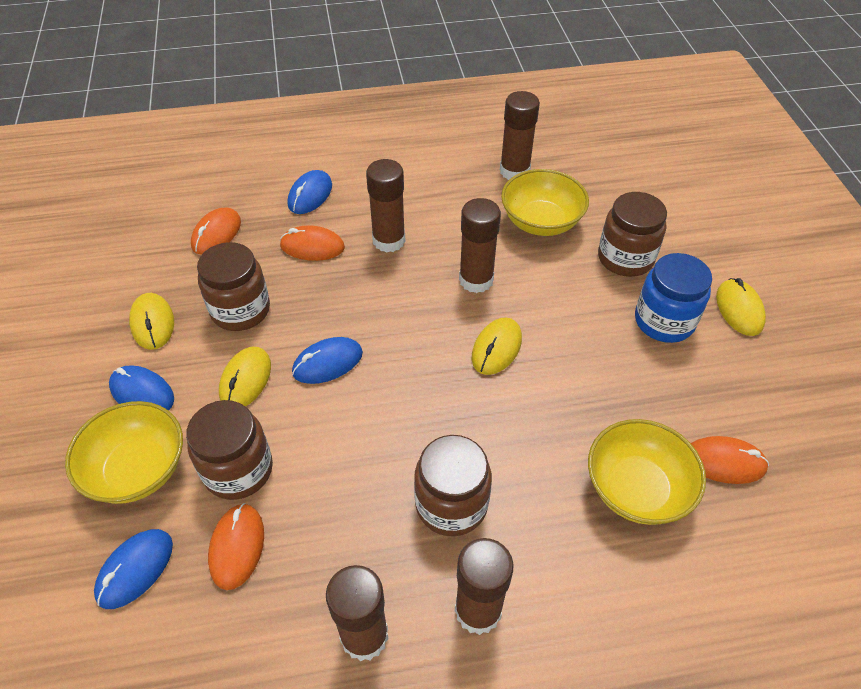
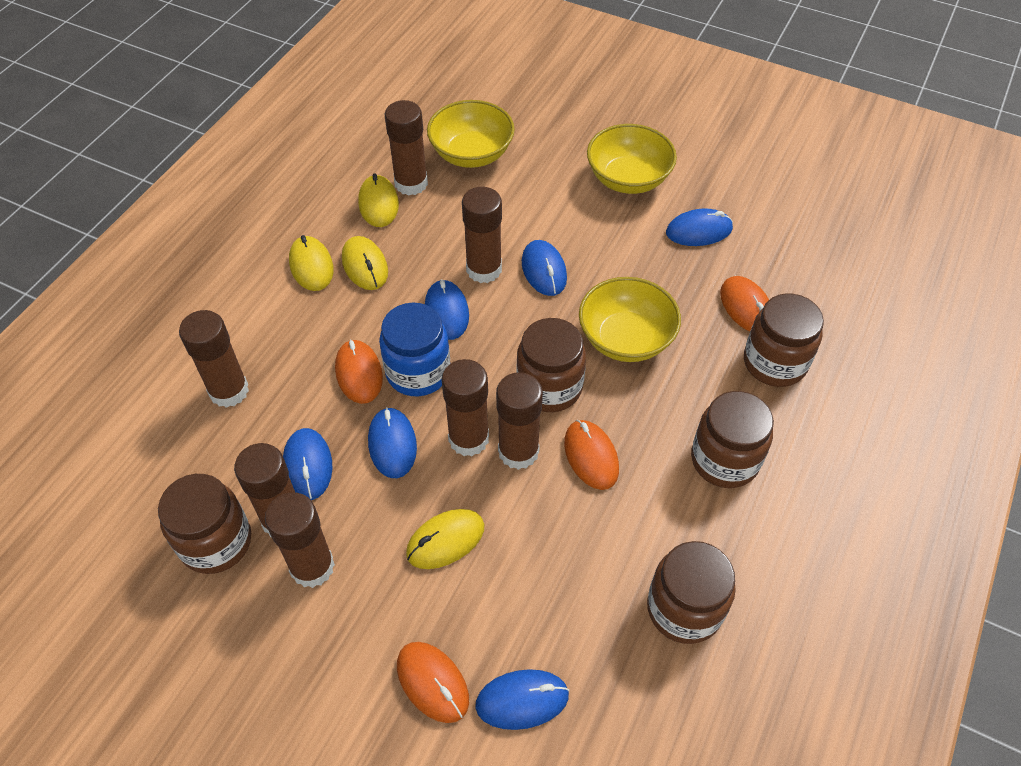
blue mouse: [94,529,173,609] [109,365,174,410] [288,170,332,214] [292,337,363,384] = 4 -> [283,428,332,500] [368,407,417,478] [425,280,469,340] [475,669,569,730] [522,240,567,296] [666,208,733,246] = 6
brown glue stick: [326,565,389,661] [366,159,406,252] [455,538,514,635] [459,198,501,293] [500,91,540,180] = 5 -> [179,310,249,408] [234,443,295,537] [265,492,335,588] [384,100,428,196] [441,359,489,456] [462,187,502,283] [496,372,543,470] = 7
brown jar: [186,400,273,500] [197,242,270,331] [414,435,492,536] [598,192,667,277] = 4 -> [158,474,251,574] [517,318,586,412] [647,541,736,644] [691,391,774,488] [744,293,824,387] = 5

